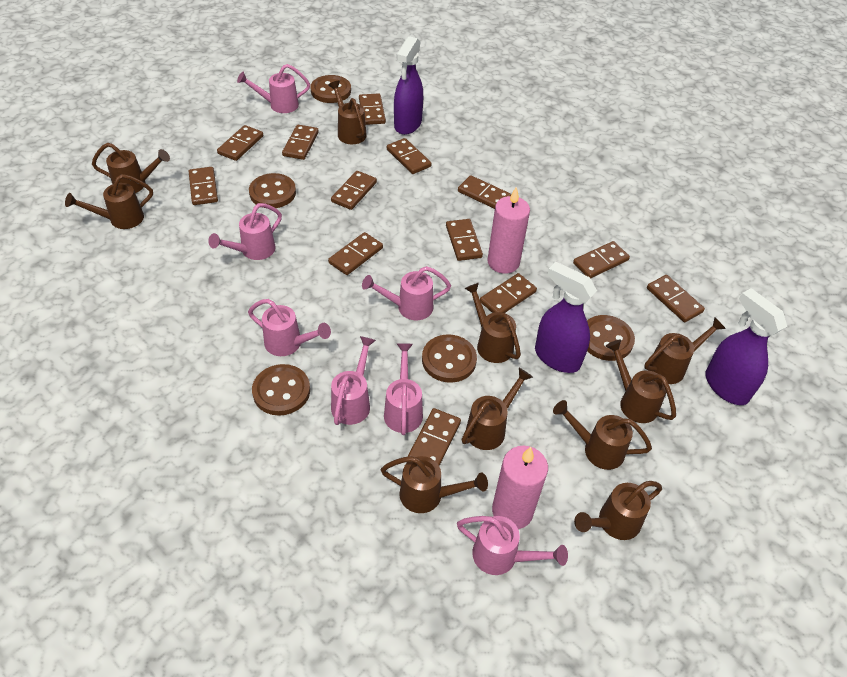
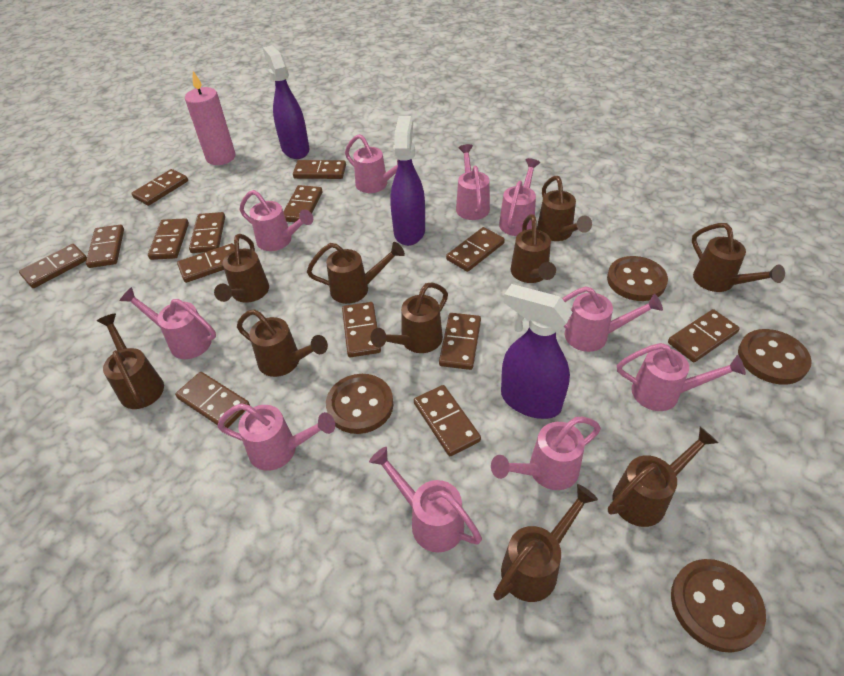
brown button: [249,173,296,208] [252,364,310,416] [310,75,351,103] [422,334,477,383] [587,315,635,361] = 5 -> [326,374,393,434] [607,256,668,301] [671,559,766,653] [738,329,812,385] = 4
brown domino: [189,167,218,205] [217,125,263,161] [282,125,319,160] [328,232,383,275] [331,171,377,210] [359,93,386,125] [387,138,431,174] [408,408,461,466] [446,219,483,261] [458,175,511,209] [480,273,537,313] [573,241,630,278] [647,275,705,322] = 13 -> [19,244,87,288] [86,225,124,268] [131,169,188,206] [148,218,189,260] [175,372,250,428] [177,243,235,283] [189,212,225,253] [283,185,322,222] [293,160,346,179] [342,302,381,357] [414,385,481,456] [439,313,481,370] [446,227,505,272] [668,309,740,362] = 14
pink candle: [487,187,530,274] [492,446,548,529] = 2 -> [185,71,236,165] = 1
pink watering can: [208,203,282,260] [237,64,310,113] [248,299,331,356] [331,336,376,425] [362,266,451,320] [384,343,423,435] [457,516,568,575] = 7 -> [120,287,216,359] [217,403,335,471] [239,190,313,251] [345,134,398,193] [369,447,482,553] [456,144,490,220] [491,417,601,490] [499,158,540,236] [562,286,663,352] [617,343,746,411] = 10

